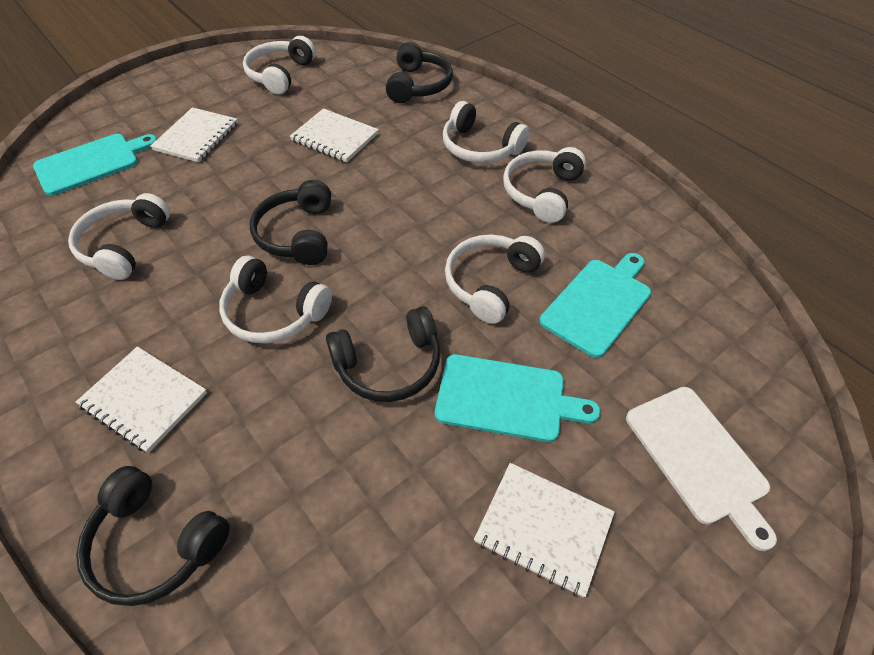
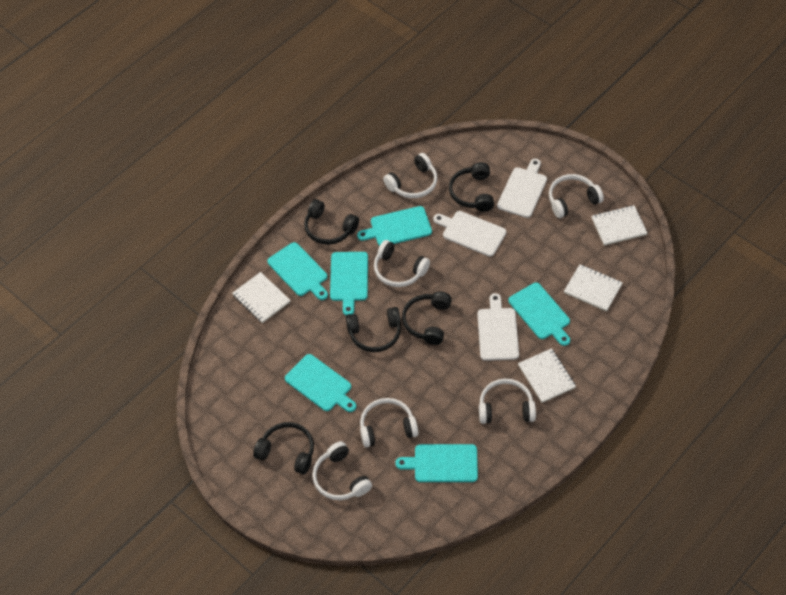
black headphones: [76,466,230,606] [250,180,331,265] [326,306,440,402] [386,42,453,103] = 4 -> [253,422,314,475] [304,199,359,245] [346,307,401,352] [402,291,452,345] [449,162,494,212] = 5
turquoise cutting board: [33,134,157,196] [435,354,601,442] [540,253,651,358] = 3 -> [267,242,328,300] [285,354,356,412] [330,252,368,315] [357,206,432,246] [395,444,478,482] [508,283,570,346] = 6
white cutting board: [626,387,777,551] = 1 -> [433,211,506,257] [477,293,519,361] [497,159,547,218] = 3

